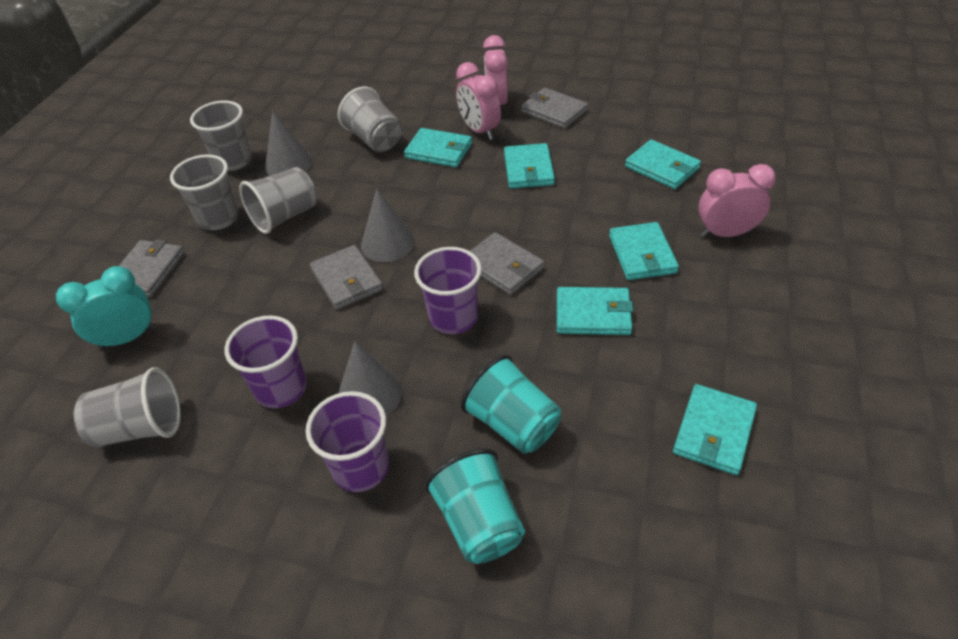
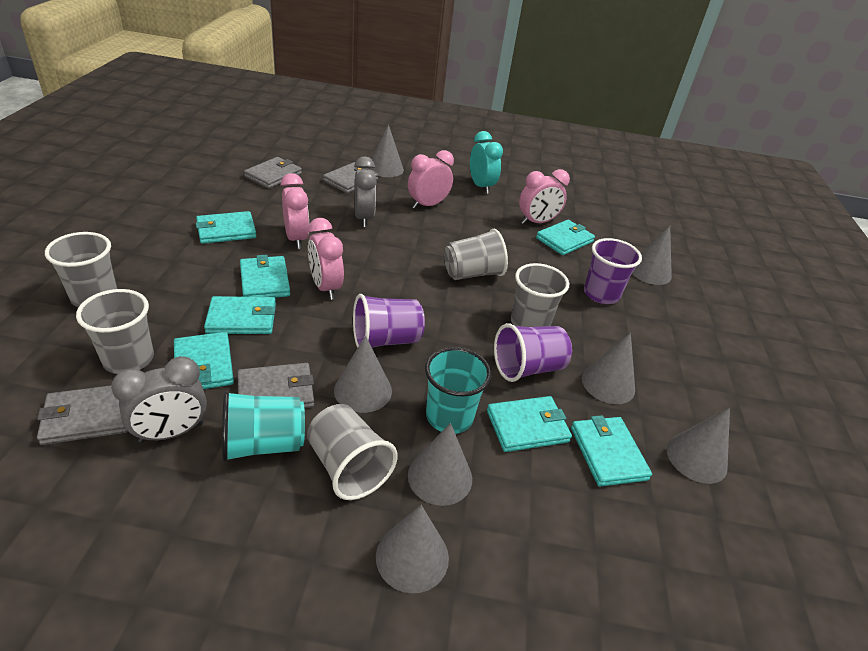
grey clock: none = 0 -> [111,356,207,443] [354,156,377,227] = 2
grey cone: [265,111,313,176] [338,341,402,416] [361,188,415,262] = 3 -> [334,336,392,413] [370,124,404,177] [376,505,449,593] [408,423,472,506] [582,333,635,404] [632,226,672,285] [667,407,730,484] = 7
pink clock: [456,62,501,140] [483,35,508,107] [698,164,776,237] = 3 -> [281,173,309,249] [308,218,344,300] [408,150,454,209] [519,169,570,224] = 4
turquoise wallet: [404,128,472,167] [504,143,555,189] [557,287,633,335] [609,222,679,280] [625,140,701,189] [673,384,757,475] = 6 -> [174,332,234,389] [196,211,256,244] [204,296,276,334] [240,255,290,298] [487,396,572,452] [536,220,595,255] [571,415,652,487] = 7

